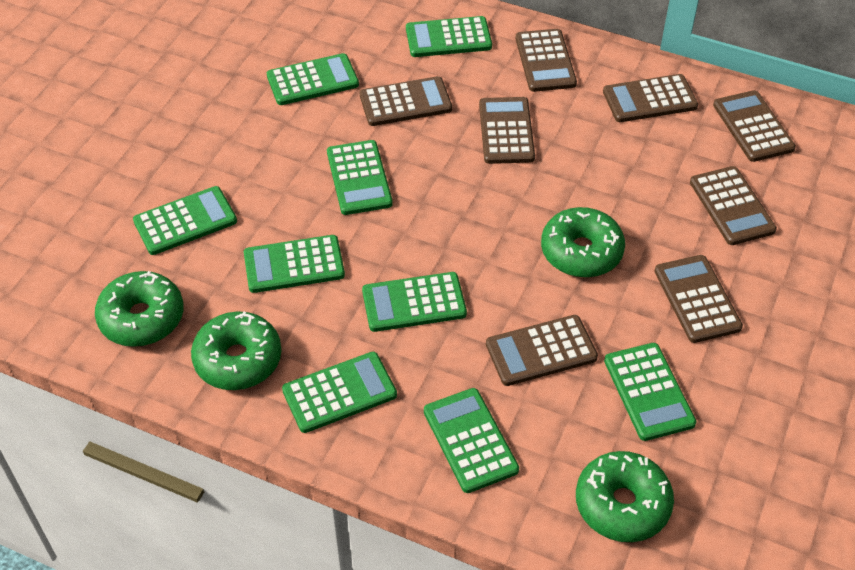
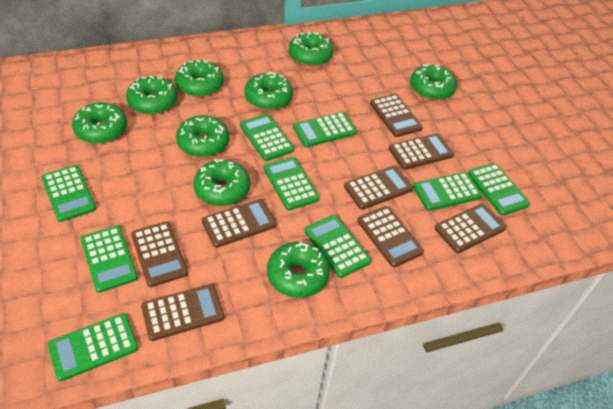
green donut: [95,271,184,347] [191,311,281,390] [541,207,625,278] [576,451,674,542] = 4 -> [72,102,127,144] [126,76,177,115] [175,60,224,97] [176,115,230,157] [193,159,250,206] [244,72,293,110] [267,241,330,298] [289,32,333,66] [410,64,457,100] = 9

